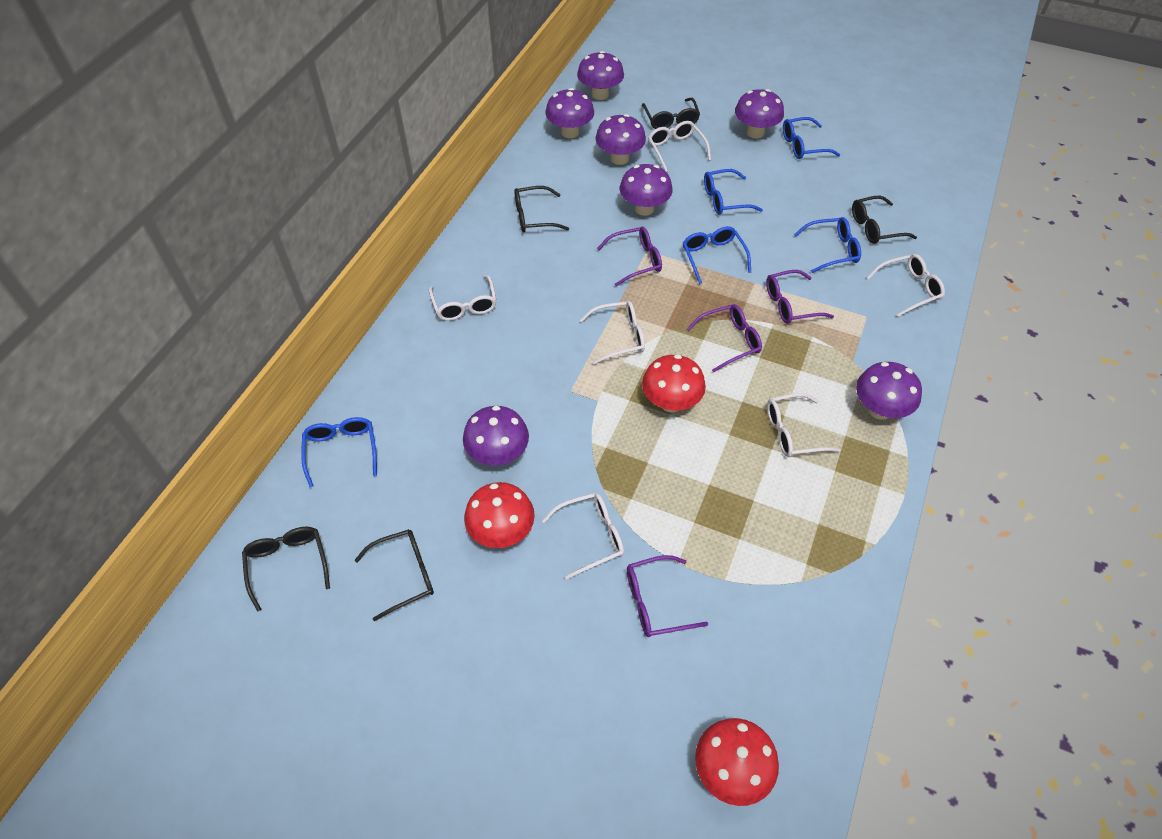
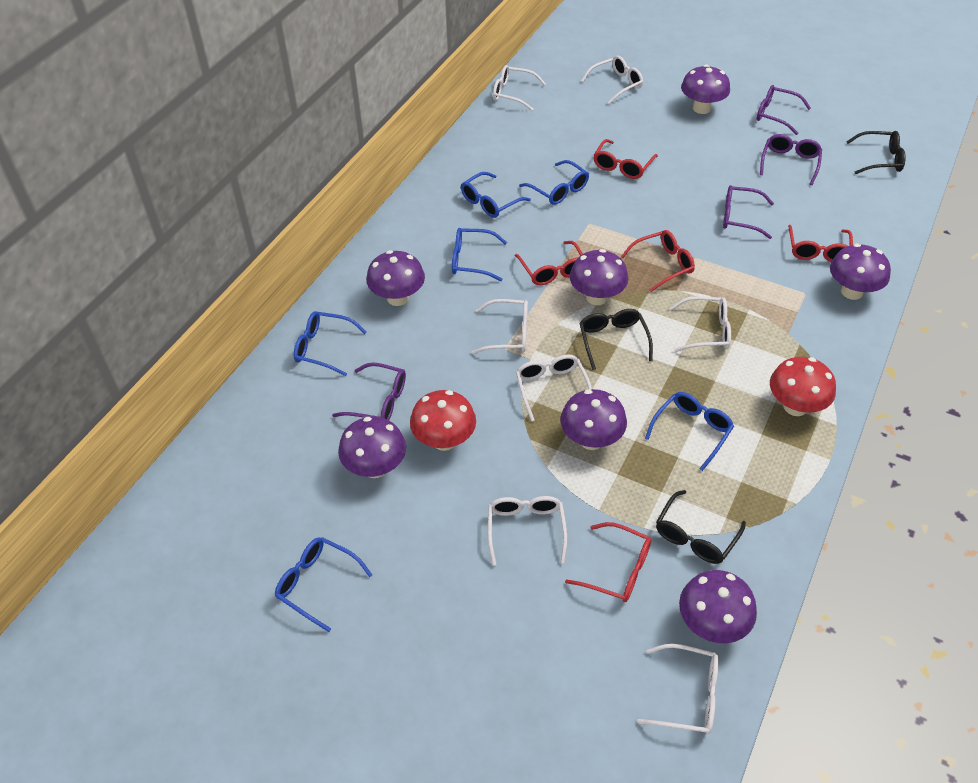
black glasses: [242,527,330,612] [355,529,434,621] [514,186,569,232] [642,98,700,129] [852,196,917,244] = 5 -> [579,309,653,370] [656,490,746,564] [847,131,906,174] = 3
blue glasses: [301,417,377,488] [683,226,751,284] [704,169,763,215] [783,117,840,159] [794,217,861,273] = 5 -> [275,537,372,632] [294,311,367,376] [452,228,507,281] [461,172,531,218] [519,160,589,205] [645,392,734,471] = 6
red glasses: none = 0 -> [515,241,583,285] [565,522,651,602] [594,139,658,179] [621,230,695,292] [788,225,853,262] = 5
red mushroom: [464,482,535,548] [642,354,706,412] [695,718,779,806] = 3 -> [410,390,476,451] [770,357,836,416] = 2
white glasses: [429,275,497,321] [542,493,624,579] [580,301,645,365] [648,121,711,172] [767,393,841,457] [867,254,945,317] = 6 -> [471,299,528,354] [488,496,567,566] [493,65,546,111] [516,355,592,421] [581,55,643,104] [637,644,719,734] [670,296,731,352] = 7

